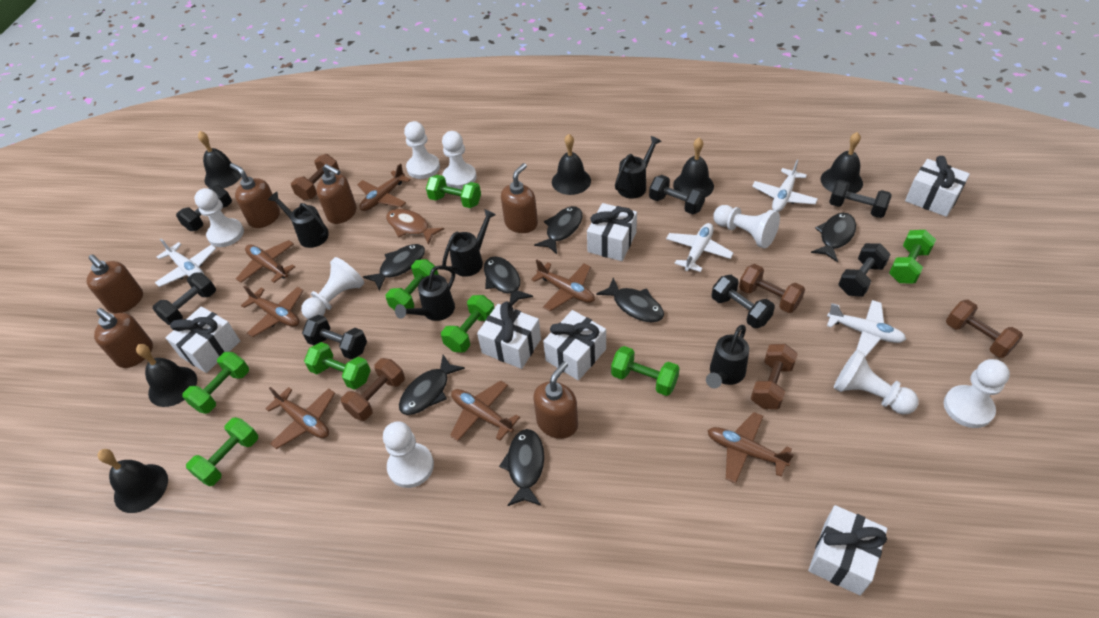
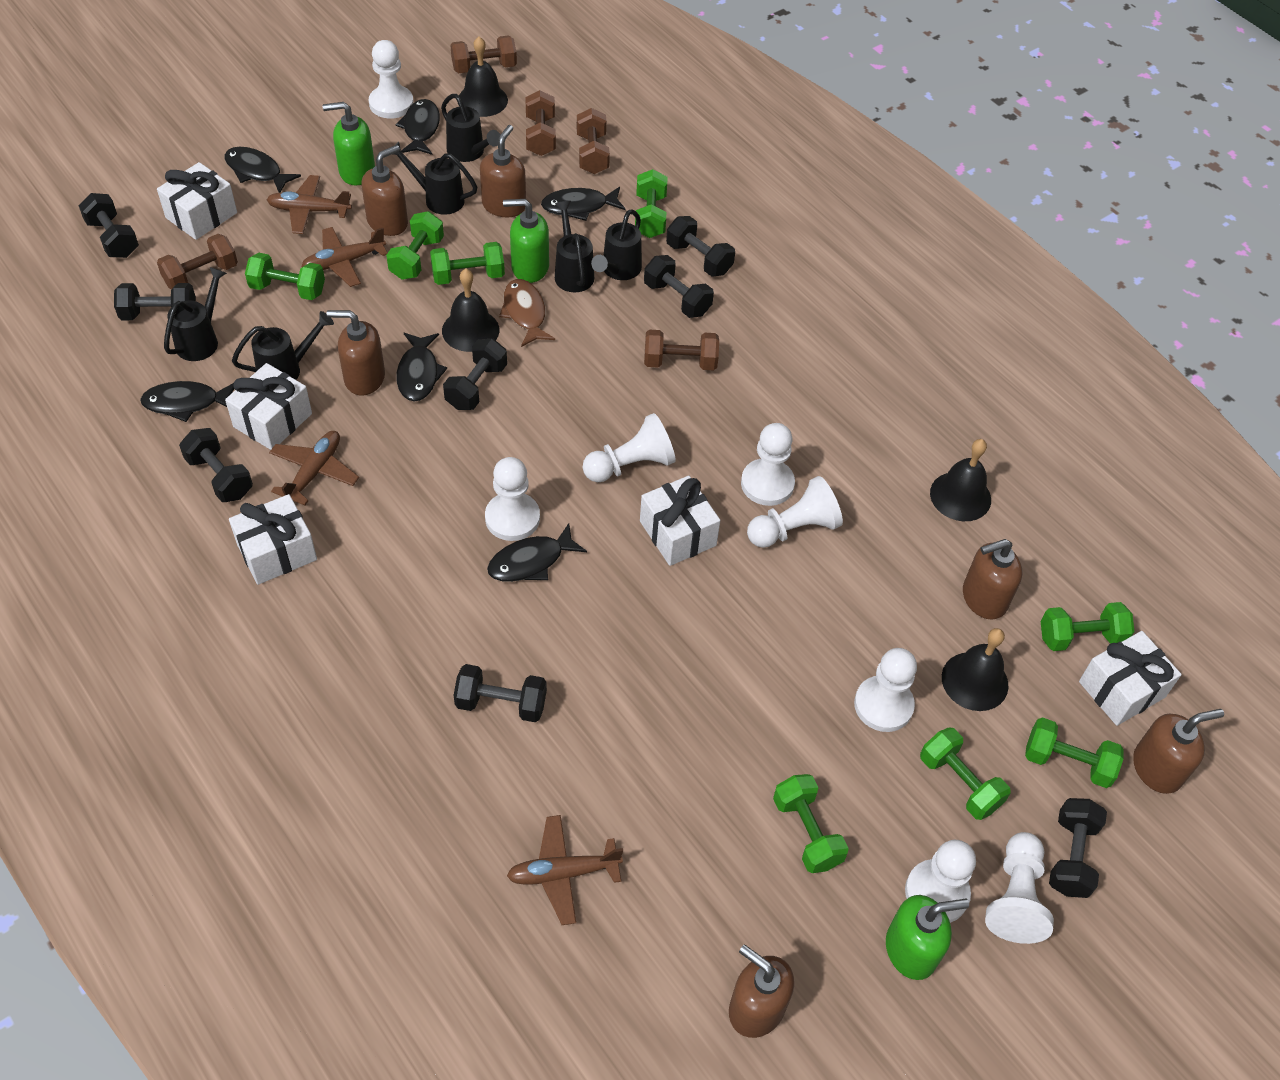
black bell: [97,449,168,513] [136,344,197,407] [198,131,241,188] [552,134,591,195] [673,138,714,197] [821,132,863,193] = 6 -> [442,269,499,352] [458,36,508,117] [930,439,991,521] [942,628,1009,711] = 4
black dumbbell: [153,273,216,325] [176,185,232,231] [302,315,367,360] [649,175,706,214] [712,275,775,328] [829,180,892,218] [838,243,891,297] = 7 -> [79,193,139,258] [114,283,196,320] [179,428,253,502] [443,339,507,410] [453,664,547,722] [644,255,714,318] [666,216,735,277] [1049,798,1107,898] = 8
black fish: [363,244,425,291] [399,355,465,415] [484,256,533,305] [499,429,544,506] [534,206,582,254] [596,278,664,322] [811,213,856,262] = 7 -> [140,381,234,422] [225,147,301,193] [395,99,440,155] [397,333,447,402] [487,523,587,582] [541,187,626,221] = 6
black watering can: [268,192,329,248] [395,265,455,321] [442,209,496,277] [615,136,662,199] [706,325,749,388] = 5 -> [164,267,227,361] [232,311,334,380] [394,142,477,215] [441,94,500,162] [555,201,594,293] [591,209,642,280] = 6
brown plane: [236,240,295,283] [241,286,304,337] [265,387,335,449] [357,163,411,211] [450,380,520,441] [531,260,595,311] [707,412,794,484] = 7 -> [267,175,352,234] [269,431,359,505] [301,227,387,287] [507,815,623,925] = 4
green soap dispenser: none = 0 -> [323,102,375,185] [503,199,549,283] [886,895,969,980] = 3
white gift: [166,306,240,373] [477,302,541,369] [543,310,606,381] [587,203,637,261] [809,505,888,596] [905,156,970,217] = 6 -> [157,162,237,240] [225,363,312,450] [229,494,317,585] [640,476,720,566] [1079,631,1182,726] = 5
white plane: [155,239,216,287] [666,223,733,272] [752,160,818,212] [827,300,906,357] = 4 -> none = 0

